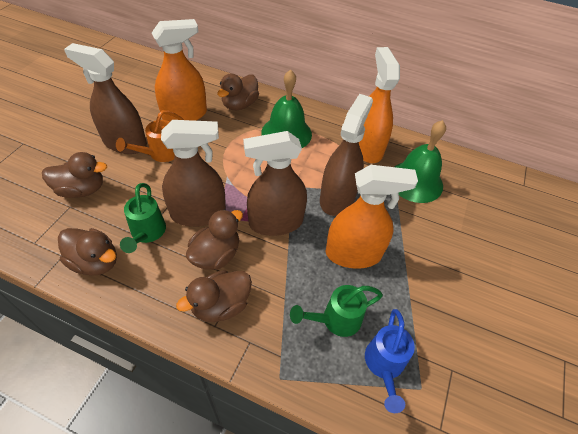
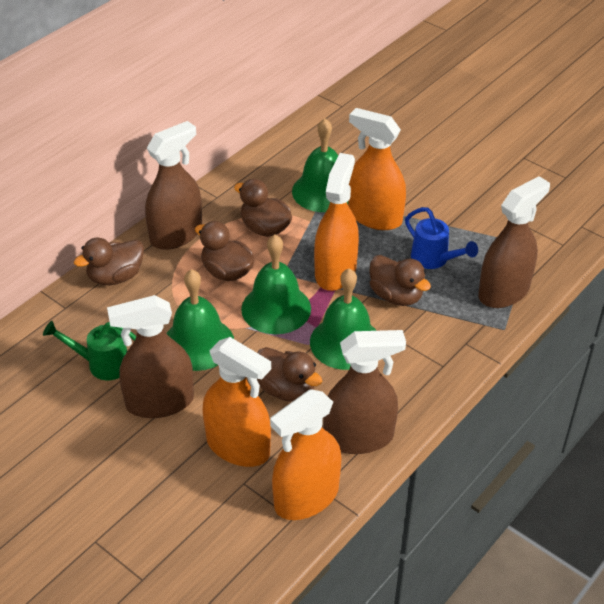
green bell: [261,69,312,148] [395,120,446,203] = 2 -> [166,269,234,371] [241,235,311,334] [292,118,348,212] [310,268,377,370] = 4
green watering can: [120,183,166,253] [290,285,383,337] = 2 -> [43,321,136,380] = 1
orange spray bottle: [152,19,207,122] [326,165,418,269] [359,47,400,163] = 3 -> [203,337,271,467] [270,389,341,520] [314,153,359,291] [348,108,406,230] = 4
orange watering can: [116,110,184,162] = 1 -> none = 0

